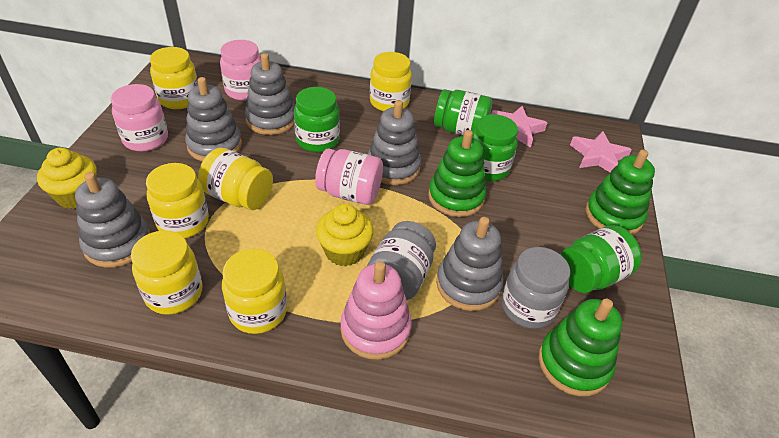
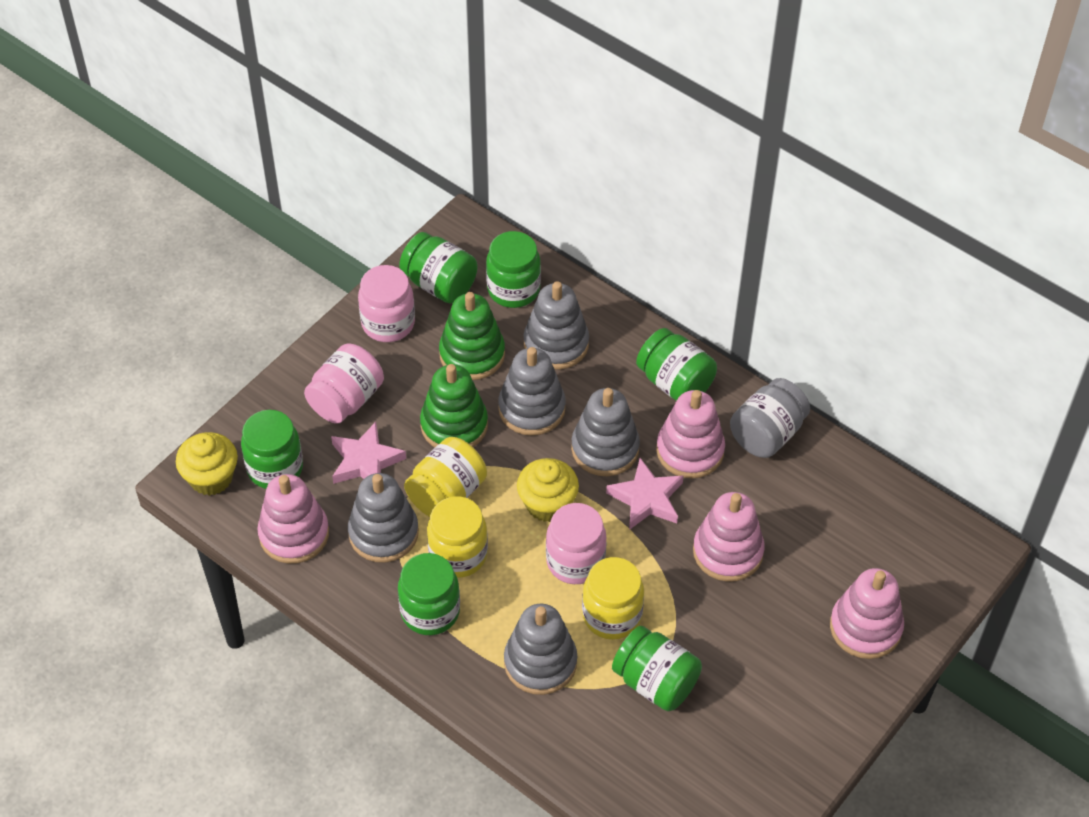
green jar: [294,87,340,152] [434,89,492,136] [472,114,518,181] [560,225,642,293] = 4 -> [241,410,303,489] [398,553,460,635] [399,232,478,303] [486,231,541,308] [612,626,702,711] [636,328,717,401] = 6
green stacking toy: [428,130,486,217] [539,299,622,396] [585,150,655,235] = 3 -> [420,364,488,447] [439,292,505,380] = 2
grey jar: [367,221,436,300] [501,247,570,329] = 2 -> [730,378,810,458] = 1
pink stacking toy: [340,261,412,360] = 1 -> [257,474,329,564] [656,390,725,479] [693,492,765,582] [830,568,904,659] = 4
yellow jar: [131,230,202,315] [146,163,209,238] [150,47,198,109] [198,148,273,210] [222,249,287,334] [370,52,412,112] = 6 -> [404,437,487,517] [427,496,488,578] [582,557,644,640] = 3

